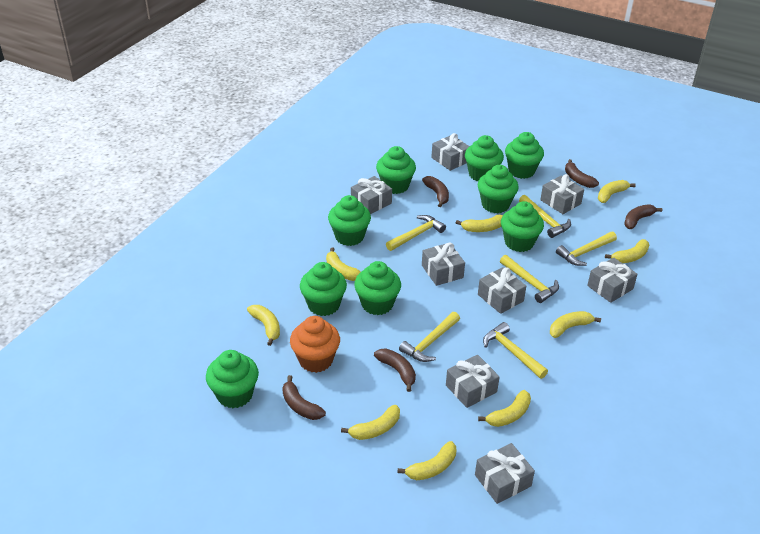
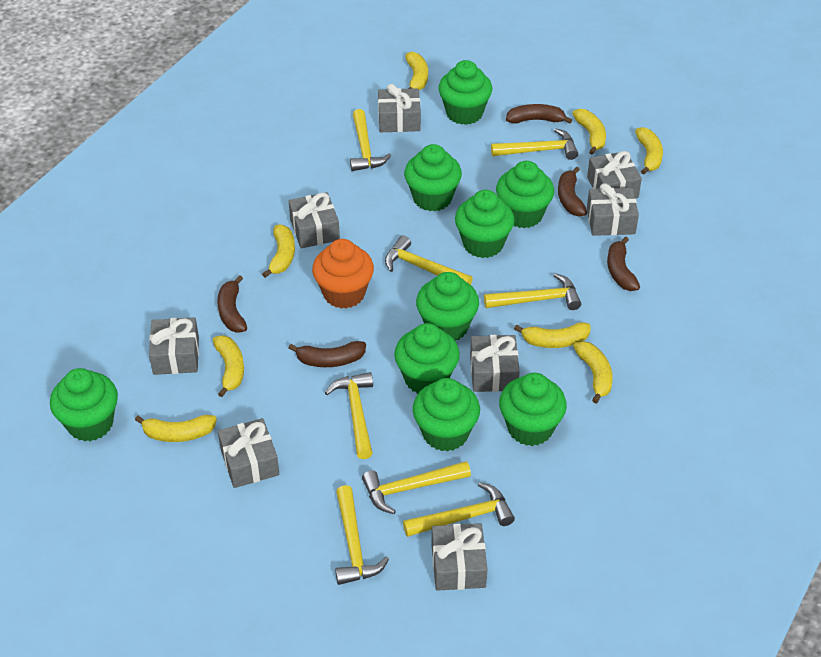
yellow banana: [247,305,280,346] [326,247,361,281] [341,405,400,440] [398,441,456,480] [456,215,503,232] [478,390,531,427] [550,311,601,338] [598,180,636,203] [605,239,649,263] = 9 -> [135,415,217,442] [213,335,244,397] [262,224,295,278] [405,52,428,90] [514,322,591,348] [572,109,606,155] [573,341,613,403] [635,127,663,175] = 8
yellow hammer: [386,215,446,251] [399,312,460,362] [483,322,548,379] [500,255,559,303] [519,195,571,238] [556,232,617,266] = 6 -> [325,372,373,459] [335,485,389,585] [350,109,391,171] [362,461,471,514] [385,235,473,285] [403,482,515,537] [484,273,581,310] [491,128,578,160] = 8

